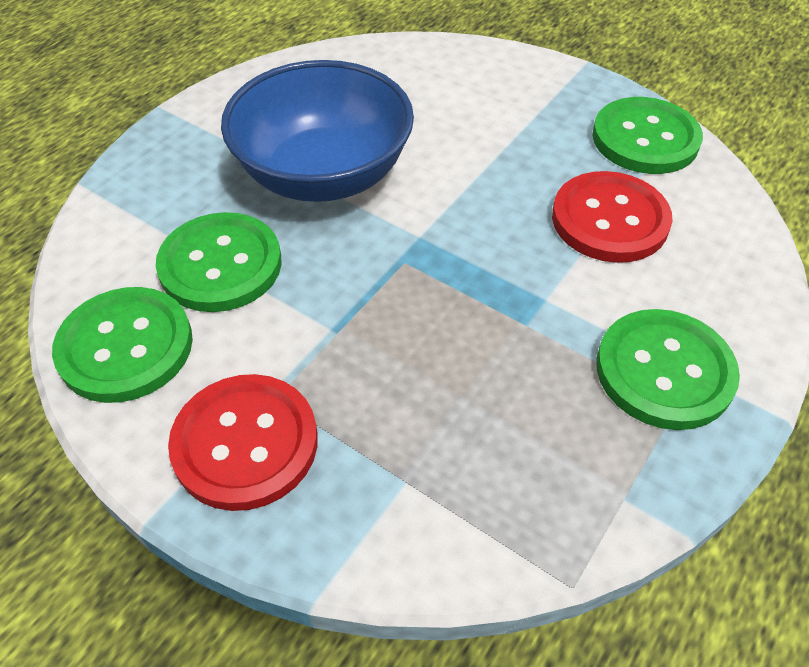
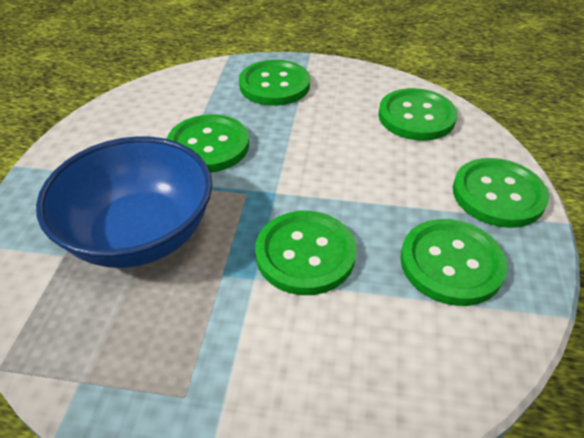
green button: [52,287,193,403] [156,212,282,312] [592,97,703,174] [597,309,740,430] = 4 -> [167,114,249,173] [239,60,310,106] [255,211,356,295] [378,88,457,141] [400,219,507,306] [453,158,549,228] = 6
red button: [168,374,318,511] [552,171,672,263] = 2 -> none = 0

